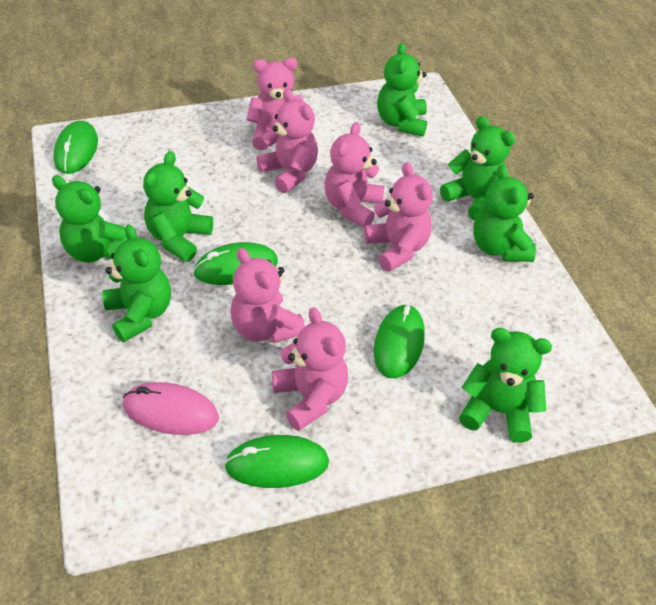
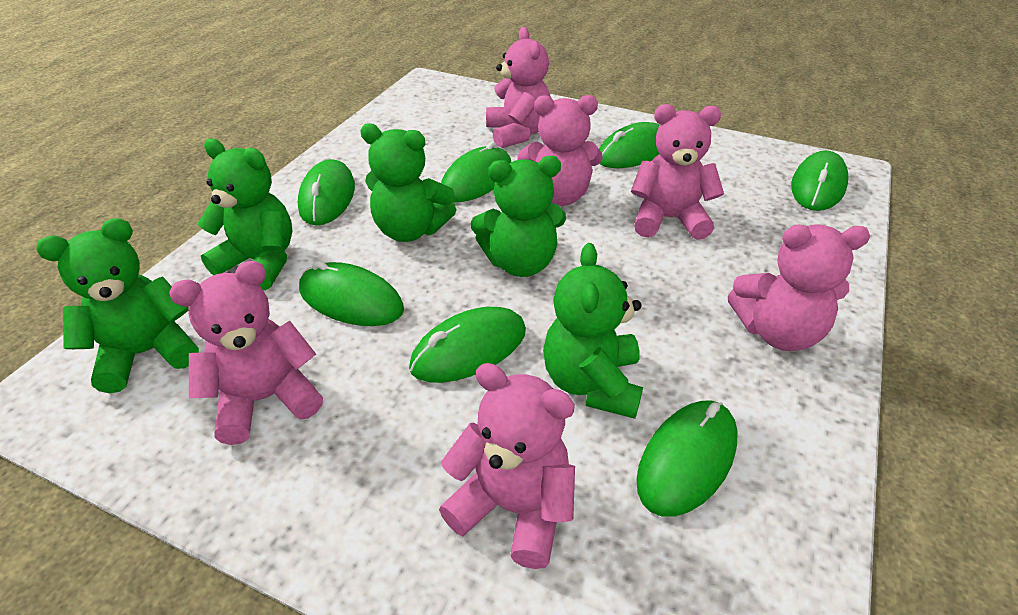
green mouse: [53,121,98,174] [193,242,278,285] [224,435,329,488] [374,304,425,378] = 4 -> [298,159,355,226] [299,261,404,326] [409,307,526,383] [441,141,511,202] [599,122,660,168] [636,401,738,517] [791,151,848,211] = 7
green teddy bear: [52,175,127,263] [103,224,171,342] [143,151,213,262] [377,43,427,137] [440,116,515,220] [459,328,552,443] [473,165,536,262] = 7 -> [36,218,199,393] [197,139,292,290] [360,123,457,242] [471,156,566,277] [543,243,643,419] = 5
pink mouse: [123,382,219,435] = 1 -> none = 0

